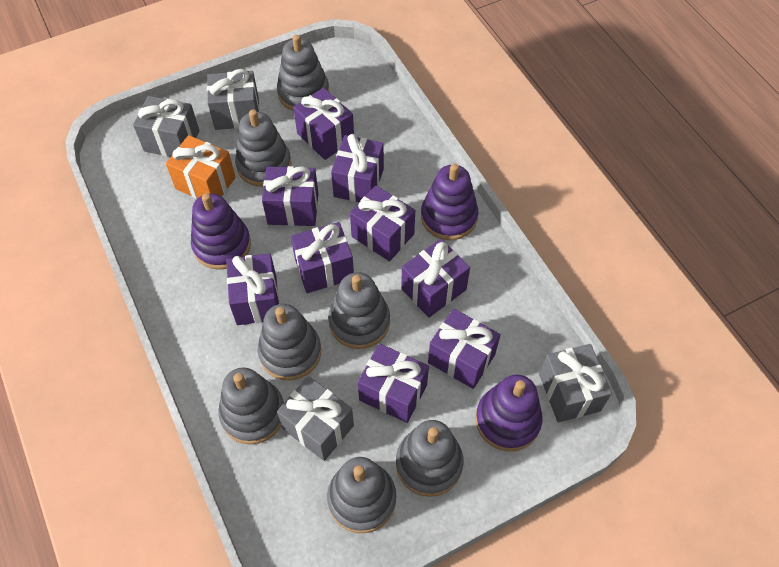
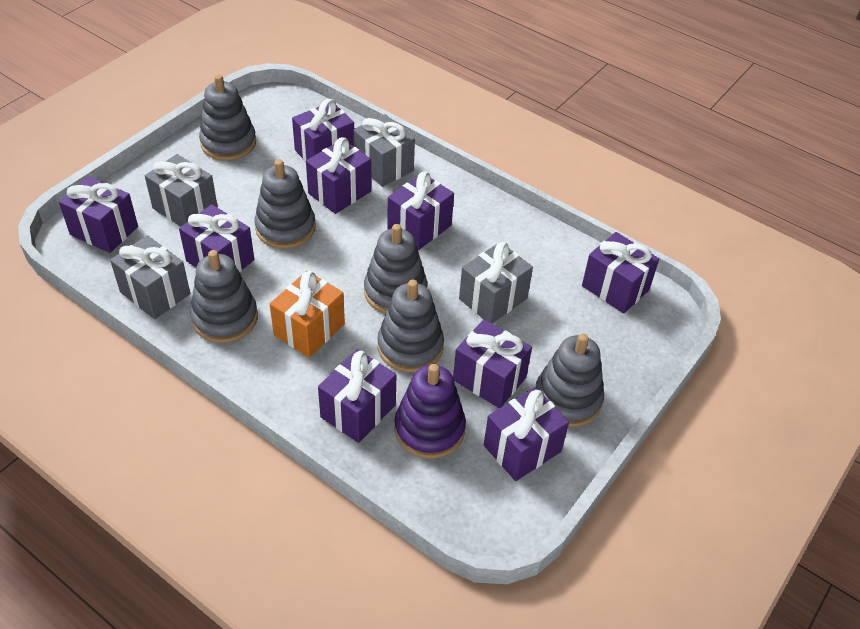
grey stacking toy: [218,368,284,445] [235,109,291,187] [258,304,321,380] [277,35,329,111] [327,457,396,533] [328,272,390,349] [396,420,464,497] = 7 -> [190,250,258,343] [199,75,256,161] [254,159,316,249] [364,224,427,314] [377,280,444,372] [535,334,604,427] = 6
purple stacking toy: [191,193,251,270] [421,164,478,240] [475,375,543,452] = 3 -> [394,364,466,459] = 1

